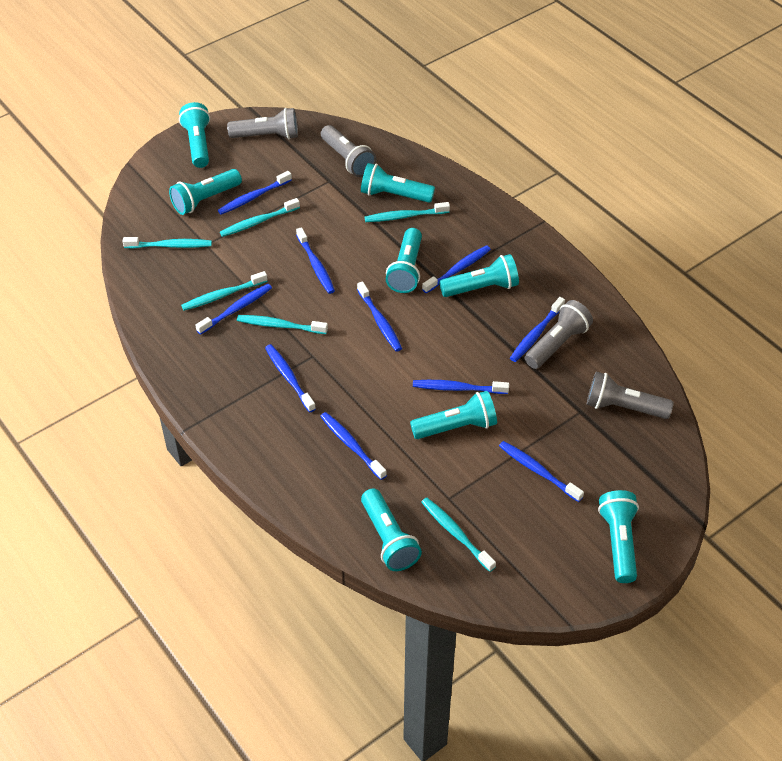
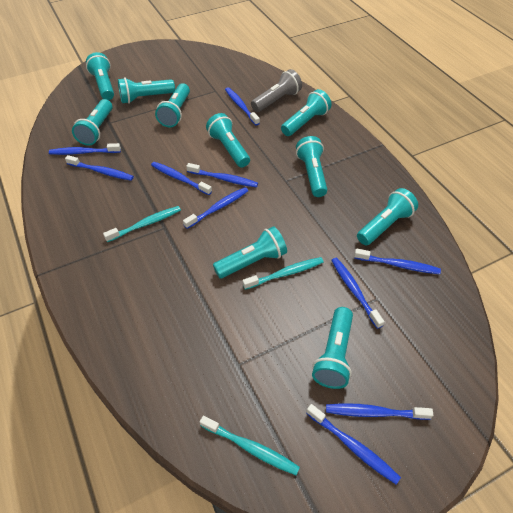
grey flashlight: [227,108,298,140] [321,125,376,177] [525,300,593,369] [587,372,674,419] = 4 -> [251,69,302,112] = 1
turquoise flashlight: [169,169,242,215] [179,102,210,168] [361,163,435,203] [361,488,422,571] [386,228,422,293] [410,391,497,439] [439,254,519,297] [598,490,639,583] = 8 -> [72,99,113,146] [86,52,114,100] [118,77,175,104] [155,83,190,127] [206,113,250,167] [213,226,287,278] [281,89,332,136] [296,136,327,197] [312,307,353,389] [357,188,418,245] = 10
turquoise toothbrush: [123,237,212,249] [181,271,268,311] [220,198,300,237] [237,315,328,334] [364,202,450,222] [421,498,496,572] = 6 -> [103,206,181,242] [200,416,300,475] [242,257,324,290] = 3

